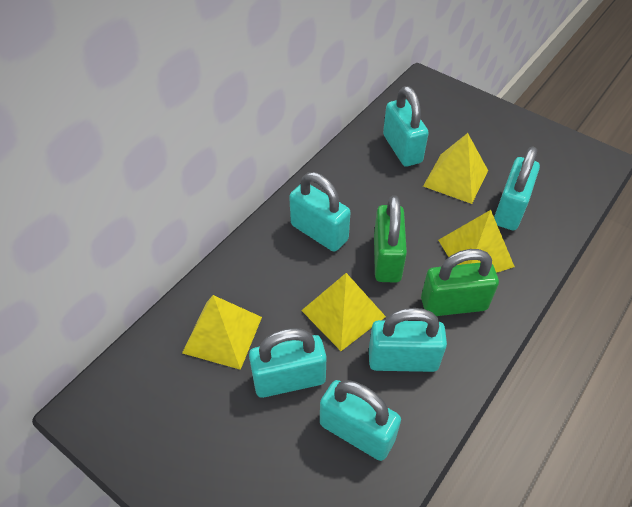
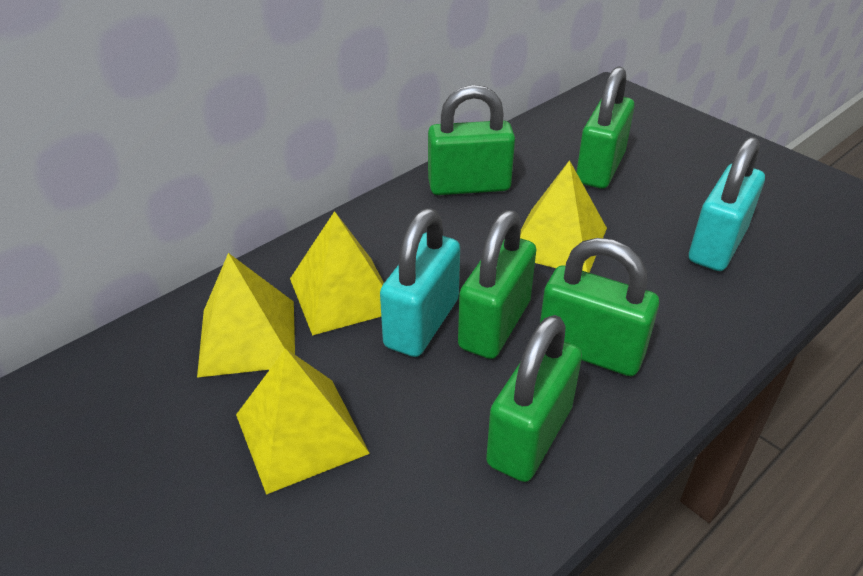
green padlock: [374,195,407,283] [421,249,499,316] = 2 -> [428,85,515,195] [458,210,536,359] [486,315,582,482] [540,238,659,376] [576,66,634,189] = 5
turquoise padlock: [249,328,327,398] [289,172,351,252] [320,380,401,461] [369,308,447,372] [383,86,429,167] [494,146,540,230] = 6 -> [380,208,460,357] [689,137,765,271] = 2

